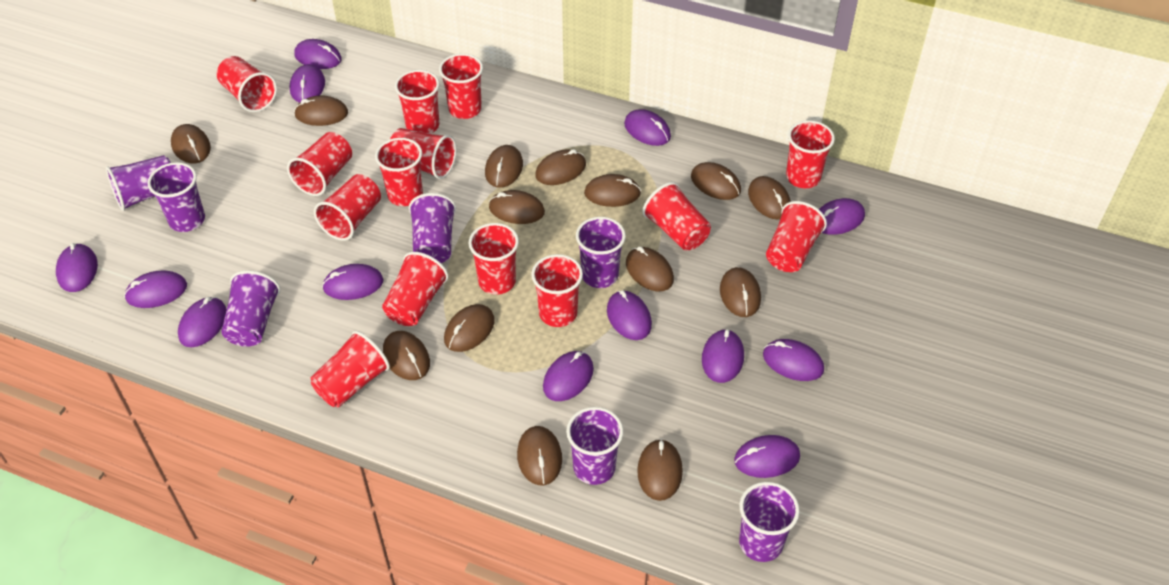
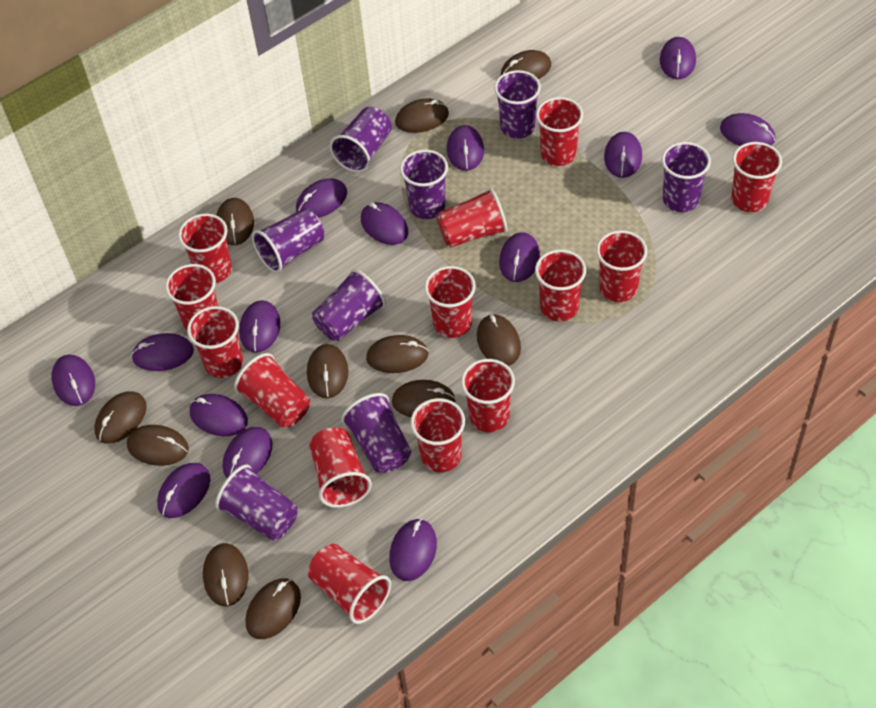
brown mouse: [171,124,211,163] [294,95,348,126] [383,331,430,380] [444,304,495,352] [485,145,523,188] [489,190,545,224] [517,426,562,486] [535,149,586,185] [584,174,641,207] [626,247,674,292] [637,439,683,501] [691,162,741,200] [720,267,761,317] [748,176,791,219] = 14 -> [94,391,147,444] [127,425,189,466] [203,543,248,606] [216,198,254,245] [246,578,301,639] [307,344,348,398] [366,335,429,373] [392,380,456,417] [395,98,449,133] [477,314,521,366] [501,50,551,79] = 11
purple cup: [106,155,171,211] [147,162,205,232] [222,270,280,347] [409,193,456,263] [566,407,623,485] [576,217,626,288] [739,482,800,562] = 7 -> [215,464,298,541] [252,208,324,273] [312,269,386,341] [330,107,392,173] [341,393,411,473] [400,150,448,219] [494,70,541,139] [662,142,711,212] = 8
purple mouse: [56,243,98,292] [124,271,187,308] [178,297,227,347] [289,64,325,103] [295,39,342,69] [322,264,383,300] [543,351,594,401] [607,290,652,340] [624,109,671,146] [702,329,744,383] [734,435,800,478] [763,339,824,381] [819,198,865,235] = 13 -> [52,355,95,406] [131,333,194,371] [157,463,210,518] [190,394,248,436] [223,427,273,478] [239,300,280,353] [296,178,347,218] [361,202,408,245] [389,519,437,581] [447,125,484,171] [499,232,540,282] [604,132,642,178] [660,37,696,79] [720,113,775,146] = 14

